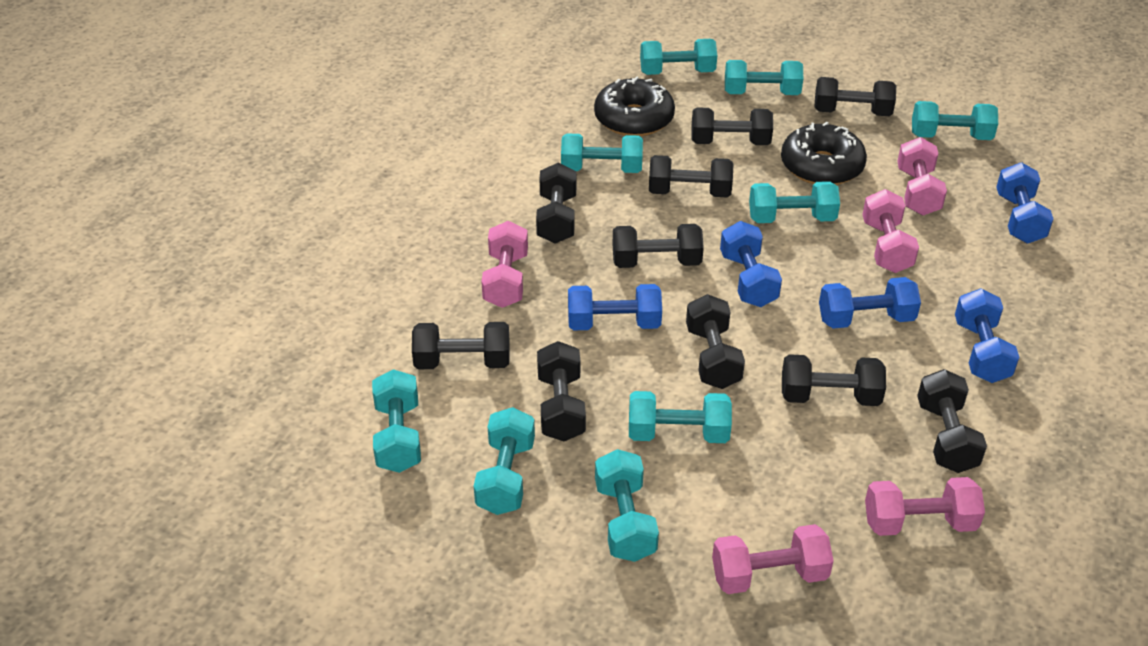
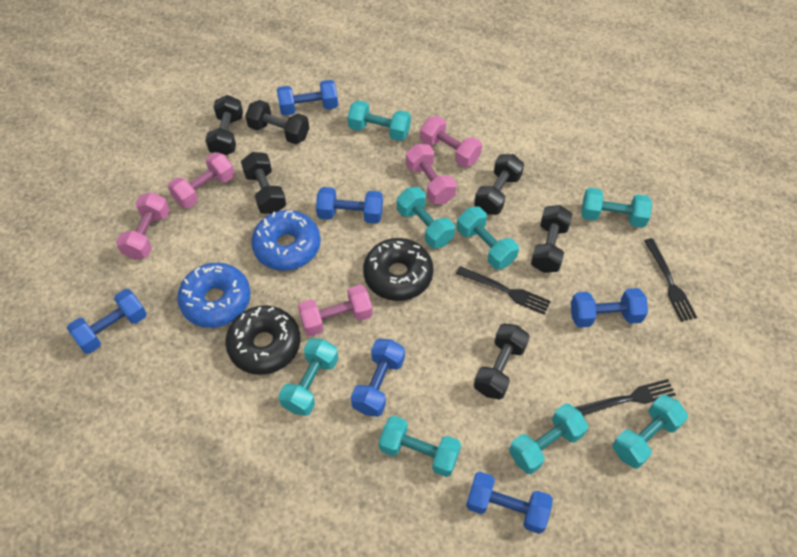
black dumbbell: [412,322,510,369] [536,163,576,244] [537,341,586,441] [613,224,704,268] [649,155,733,197] [686,294,745,389] [692,108,773,145] [782,354,886,406] [814,77,896,116] [917,369,987,473] = 10 -> [205,95,243,155] [241,152,286,214] [245,100,309,144] [474,154,524,215] [474,324,530,400] [531,205,572,273] = 6
black fork: none = 0 -> [456,266,551,315] [575,379,676,416] [644,238,697,322] = 3
blue donut: none = 0 -> [177,263,251,328] [251,210,321,271] = 2
blue dumbbell: [568,284,662,330] [720,221,782,307] [819,277,921,329] [955,288,1019,383] [996,162,1053,243] = 5 -> [67,289,147,354] [277,80,338,116] [316,187,383,224] [351,339,405,417] [466,472,553,534] [571,288,648,327] = 6
turquoise dumbbell: [372,369,421,473] [474,407,535,515] [561,134,643,173] [595,449,659,562] [629,391,732,443] [640,39,717,75] [725,60,803,95] [749,181,840,223] [912,101,998,140] = 9 -> [279,338,338,416] [347,100,411,141] [379,416,461,477] [397,187,455,249] [457,207,519,270] [509,403,588,474] [581,188,652,228] [612,395,688,468] = 8

